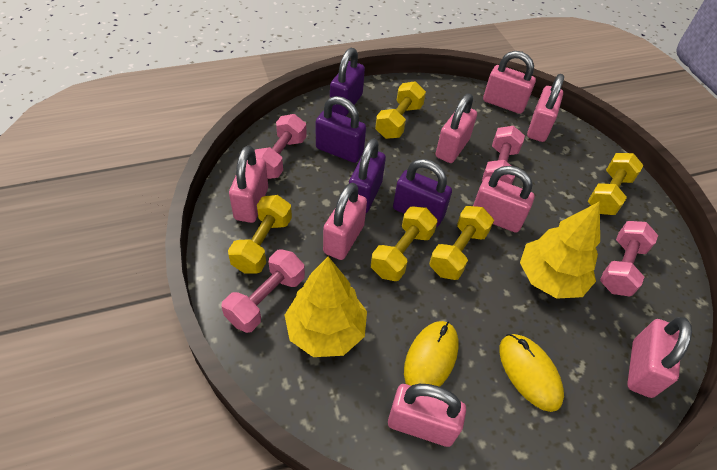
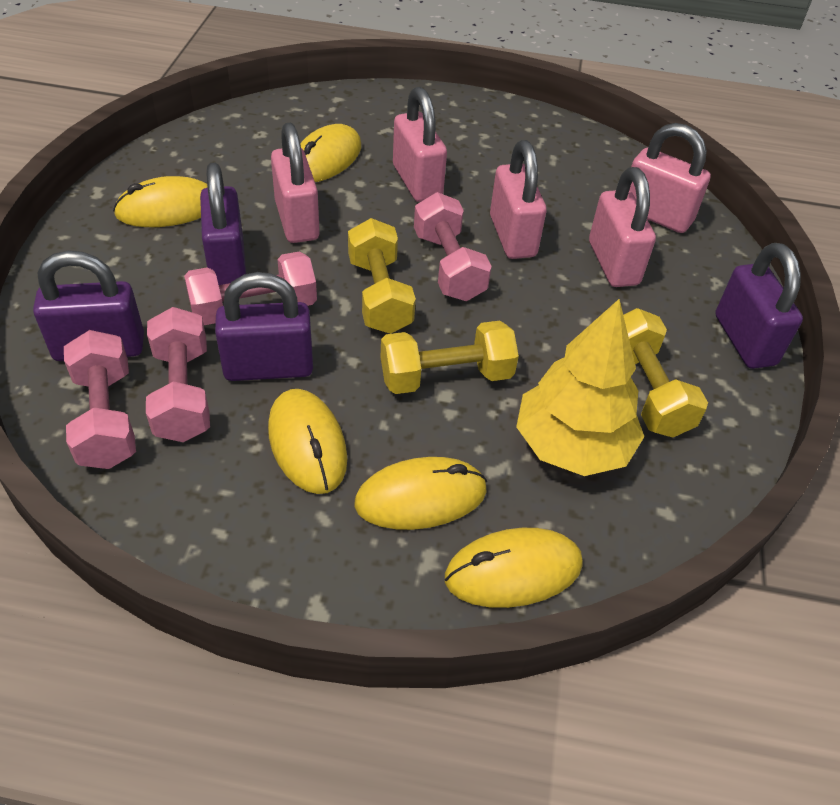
pink padlock: [229,145,268,223] [323,182,367,260] [388,384,466,447] [435,93,477,163] [473,166,535,232] [483,51,536,114] [527,74,564,142] [627,317,692,398] = 8 -> [271,122,320,243] [393,87,447,202] [490,140,547,259] [589,167,656,287] [629,123,711,233] = 5
yellow dumbbell: [228,195,292,274] [371,207,438,281] [375,81,426,139] [429,206,494,280] [588,153,644,215] = 5 -> [348,218,416,334] [381,321,519,394] [623,308,708,438] = 3
yellow mouse: [404,321,459,387] [499,334,564,412] = 2 -> [113,176,208,227] [268,389,347,494] [300,124,361,182] [354,457,487,530] [445,528,583,608] = 5
yellow tree: [285,257,367,357] [520,201,600,299] = 2 -> [516,299,644,476] = 1

